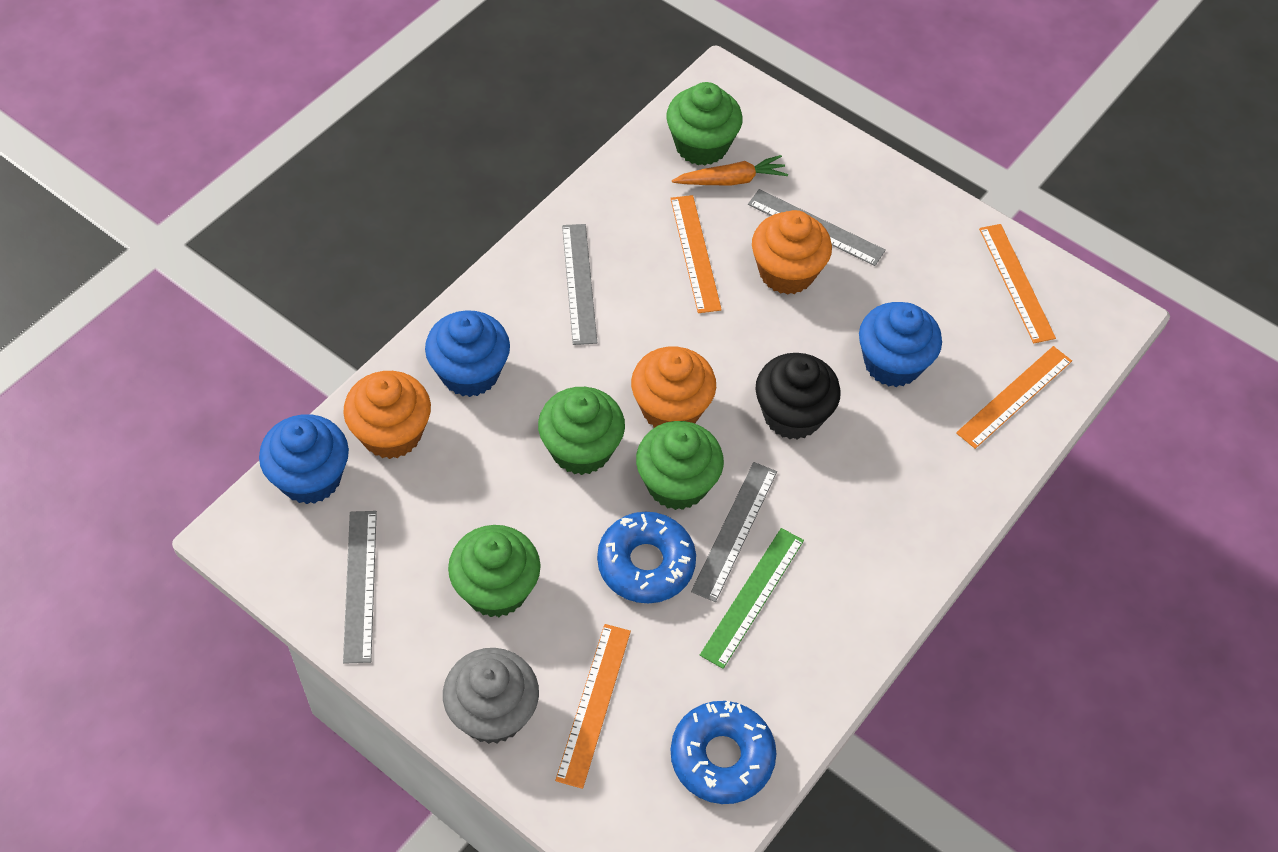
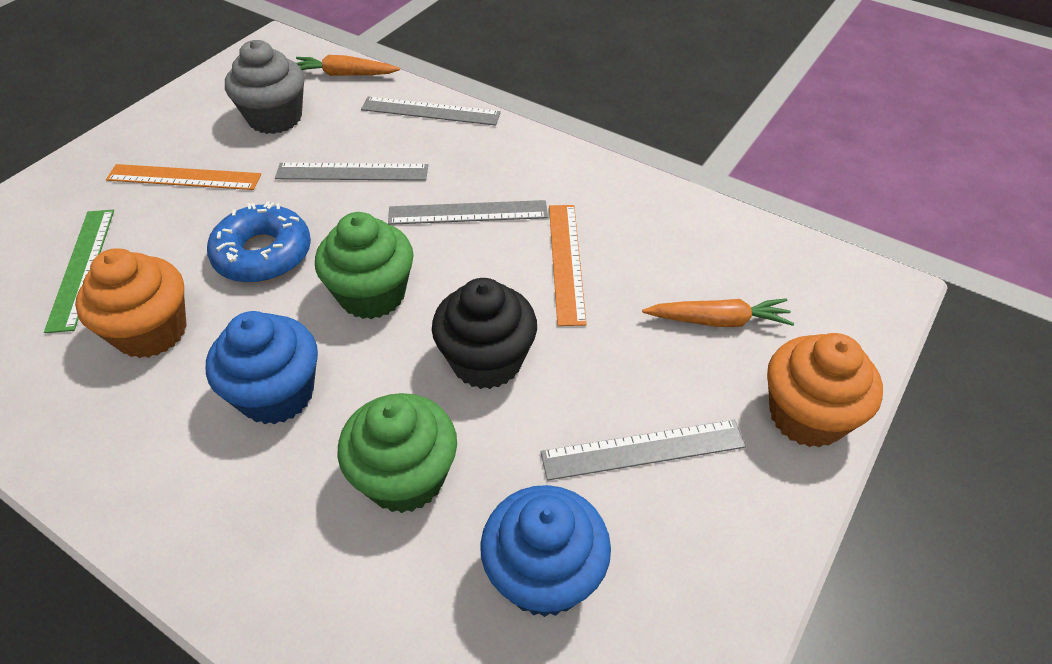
blue cupcake: [259,414,349,504] [425,310,510,397] [859,302,942,387] = 3 -> [206,311,318,424] [480,485,611,617] = 2
blue donut: [597,512,696,603] [671,701,776,804] = 2 -> [207,201,311,283] = 1
green cupcake: [448,525,541,617] [538,387,625,475] [636,421,724,510] [666,82,743,166] = 4 -> [315,212,414,319] [337,393,457,513] = 2
orange carrot: [672,155,788,186] = 1 -> [296,55,400,76] [642,298,794,327] = 2
orange cupcake: [343,371,431,459] [631,347,716,428] [752,210,832,295] = 3 -> [75,248,187,358] [767,333,883,448] = 2
orange ruler: [555,624,631,789] [670,195,722,313] [956,346,1072,449] [979,224,1056,343] = 4 -> [106,164,261,190] [549,205,587,326] = 2

